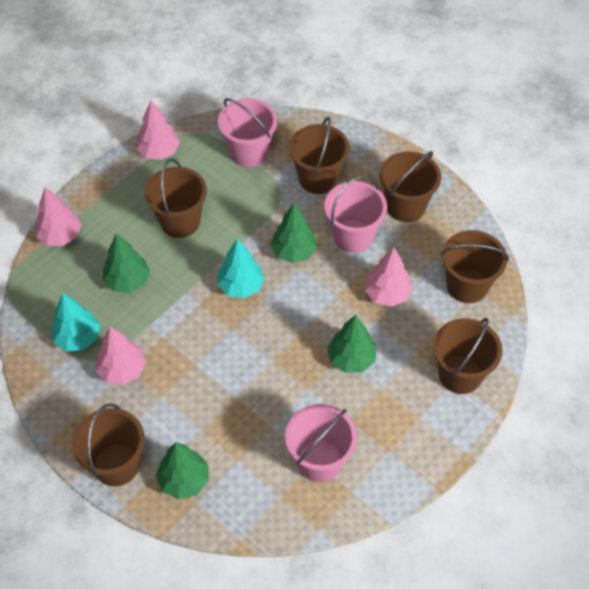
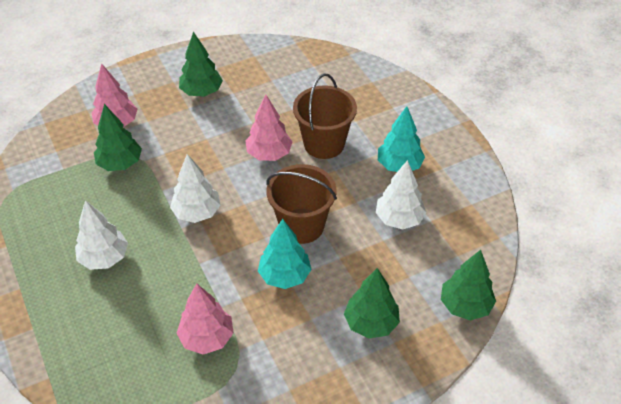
brown bucket: [72,403,145,486] [144,159,207,238] [289,117,350,194] [380,151,441,222] [433,318,502,394] [441,230,509,303] = 6 -> [267,164,337,244] [293,73,357,159] = 2
pink bucket: [218,98,277,167] [285,404,357,482] [324,175,387,253] = 3 -> none = 0
pink tree: [36,187,81,246] [96,327,146,385] [137,101,180,160] [365,247,413,307] = 4 -> [91,63,137,127] [176,283,234,354] [245,95,293,161] = 3
white tree: none = 0 -> [75,200,128,270] [170,154,221,223] [376,160,426,230] = 3

